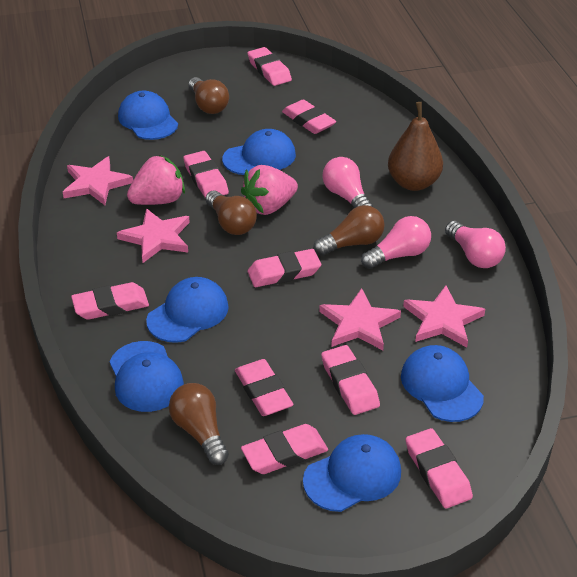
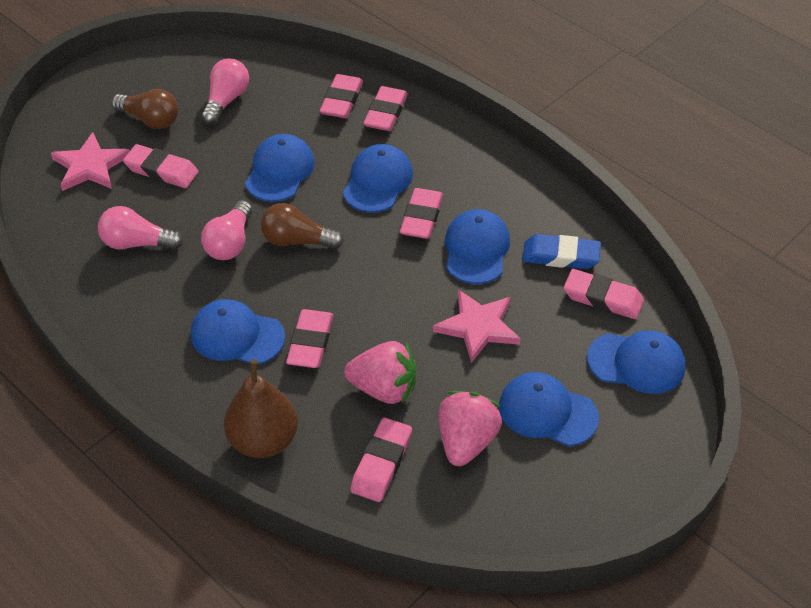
blue eraser: none = 0 -> [522,234,601,269] = 1
brown light bulb: [169,383,229,465] [189,77,229,114] [206,190,257,235] [313,205,385,256] = 4 -> [111,89,178,129] [261,203,344,249] = 2
pink eraser: [71,282,149,320] [183,151,229,199] [235,359,294,416] [241,424,328,474] [247,47,292,86] [248,249,321,287] [282,99,336,134] [321,345,380,415] [406,428,473,508] = 9 -> [123,144,199,188] [286,309,334,368] [320,74,363,118] [350,418,412,502] [363,86,408,131] [400,188,443,239] [564,269,644,319] = 7
pink star: [63,156,133,205] [117,208,190,263] [319,288,401,350] [403,286,485,348] = 4 -> [51,132,130,191] [433,289,521,363] = 2

